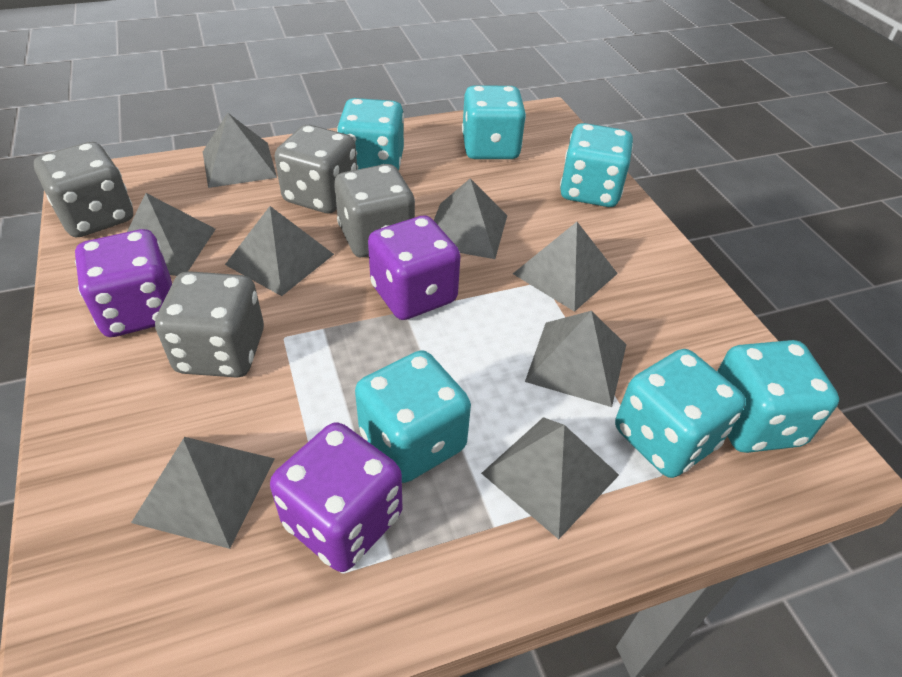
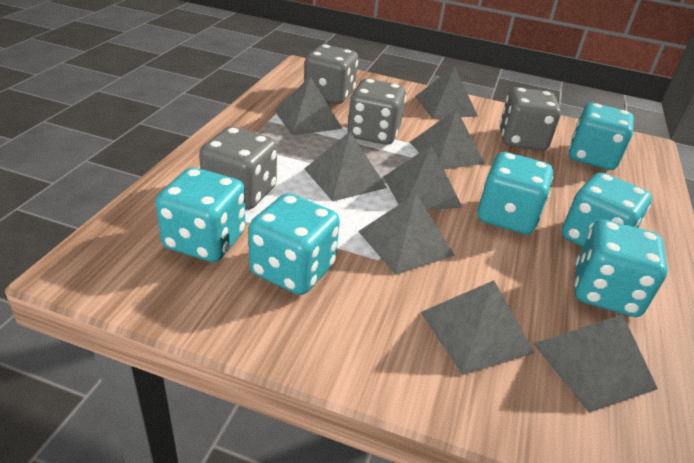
purple dice: [75,229,172,337] [270,422,402,572] [368,216,460,320] = 3 -> none = 0

